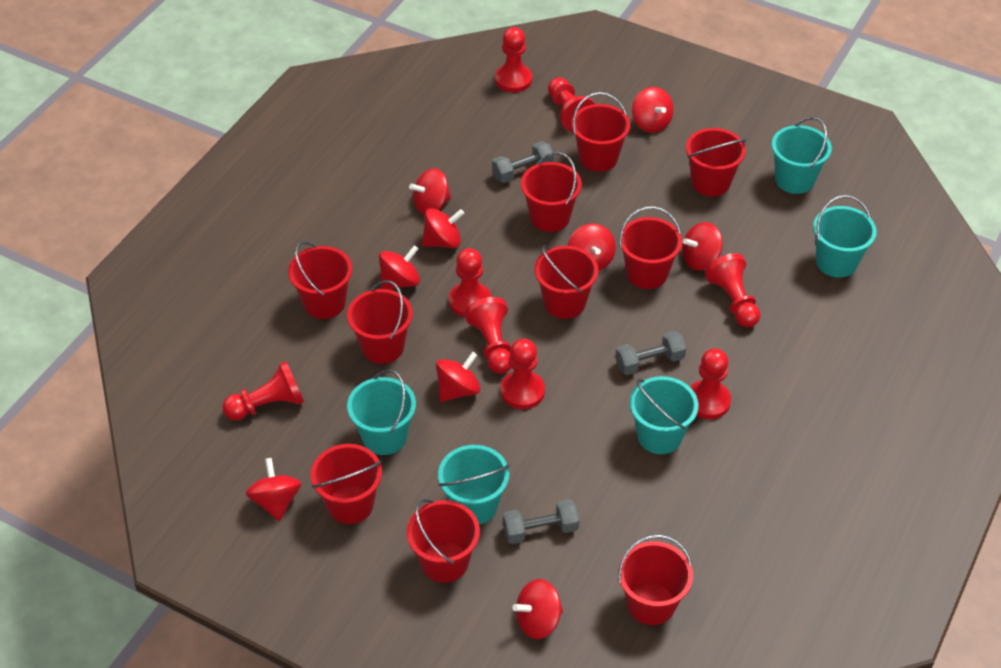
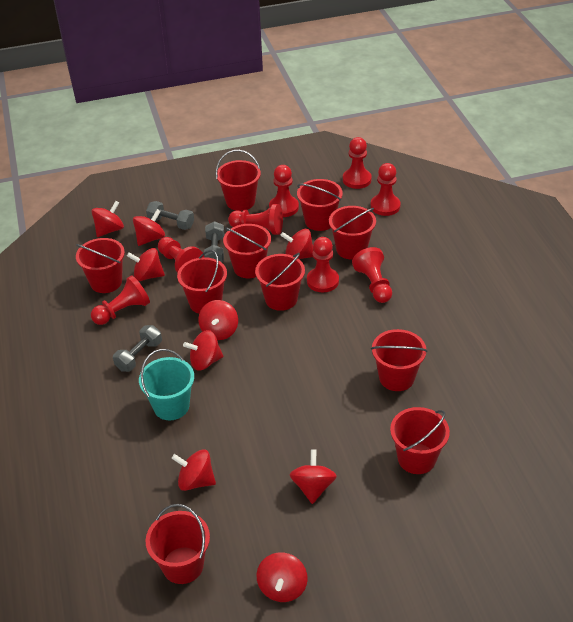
turquoise bucket: [347,369,416,455] [438,445,509,525] [630,376,699,454] [772,117,832,194] [813,195,877,278] = 5 -> [139,349,194,420] = 1

